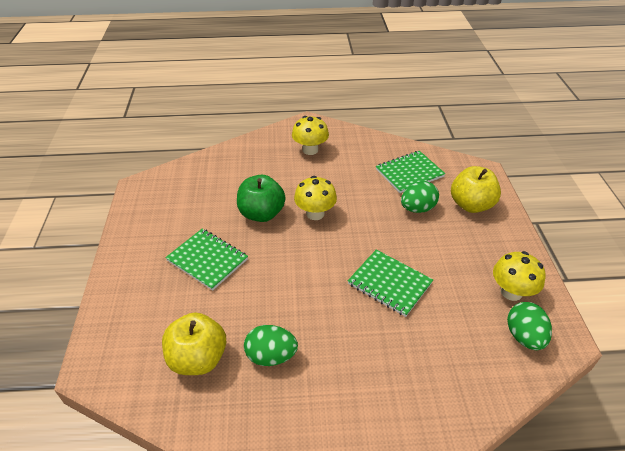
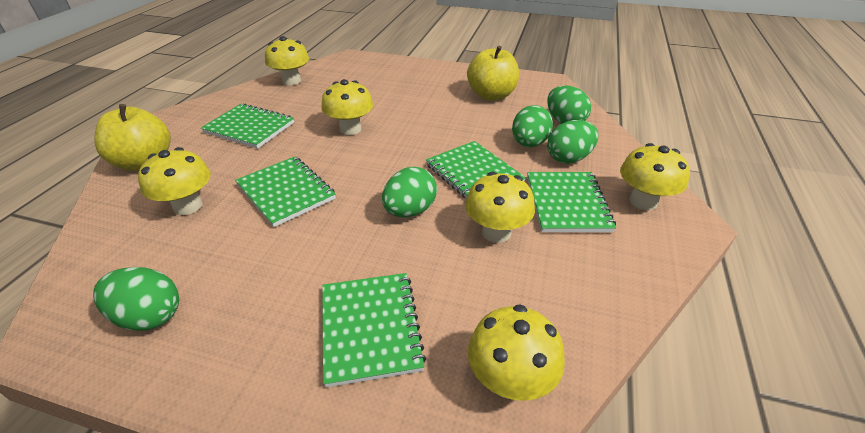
green apple: [237,175,286,222] = 1 -> none = 0
green egg: [244,325,298,366] [401,181,439,213] [507,302,552,350] = 3 -> [93,267,179,331] [382,167,437,217] [512,105,553,147] [547,85,591,124] [547,120,598,164] = 5
green notebook: [165,229,248,291] [348,250,433,317] [376,151,446,193] = 3 -> [201,103,294,149] [235,156,336,227] [322,273,426,388] [426,141,526,199] [527,172,616,232] = 5
yellow mushroom: [292,116,329,155] [294,176,337,220] [493,251,546,301] = 3 -> [138,147,211,215] [265,36,309,85] [322,79,373,135] [465,172,535,243] [468,304,565,401] [620,143,690,210] = 6

